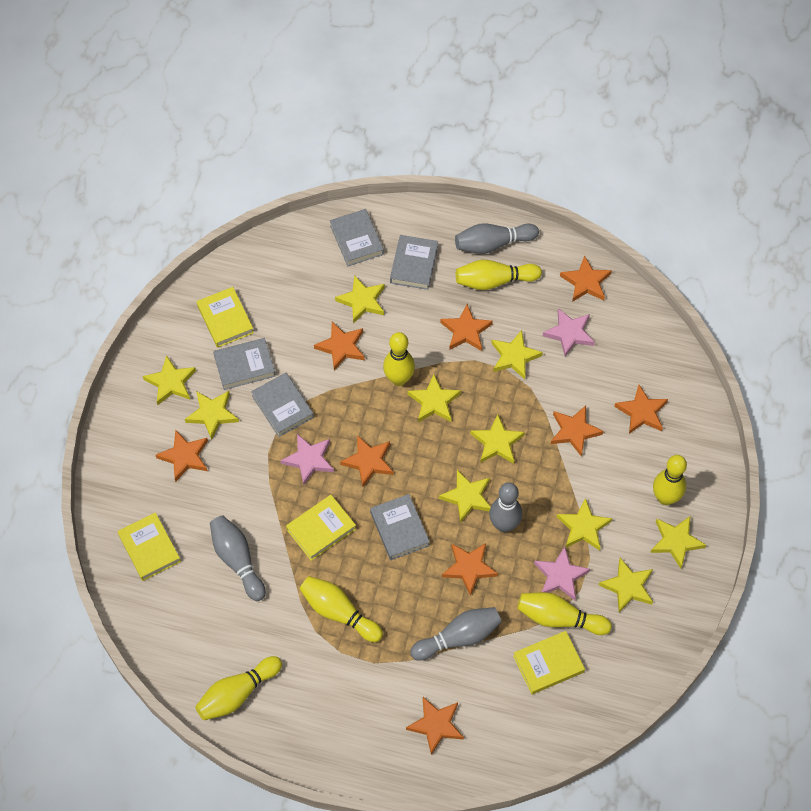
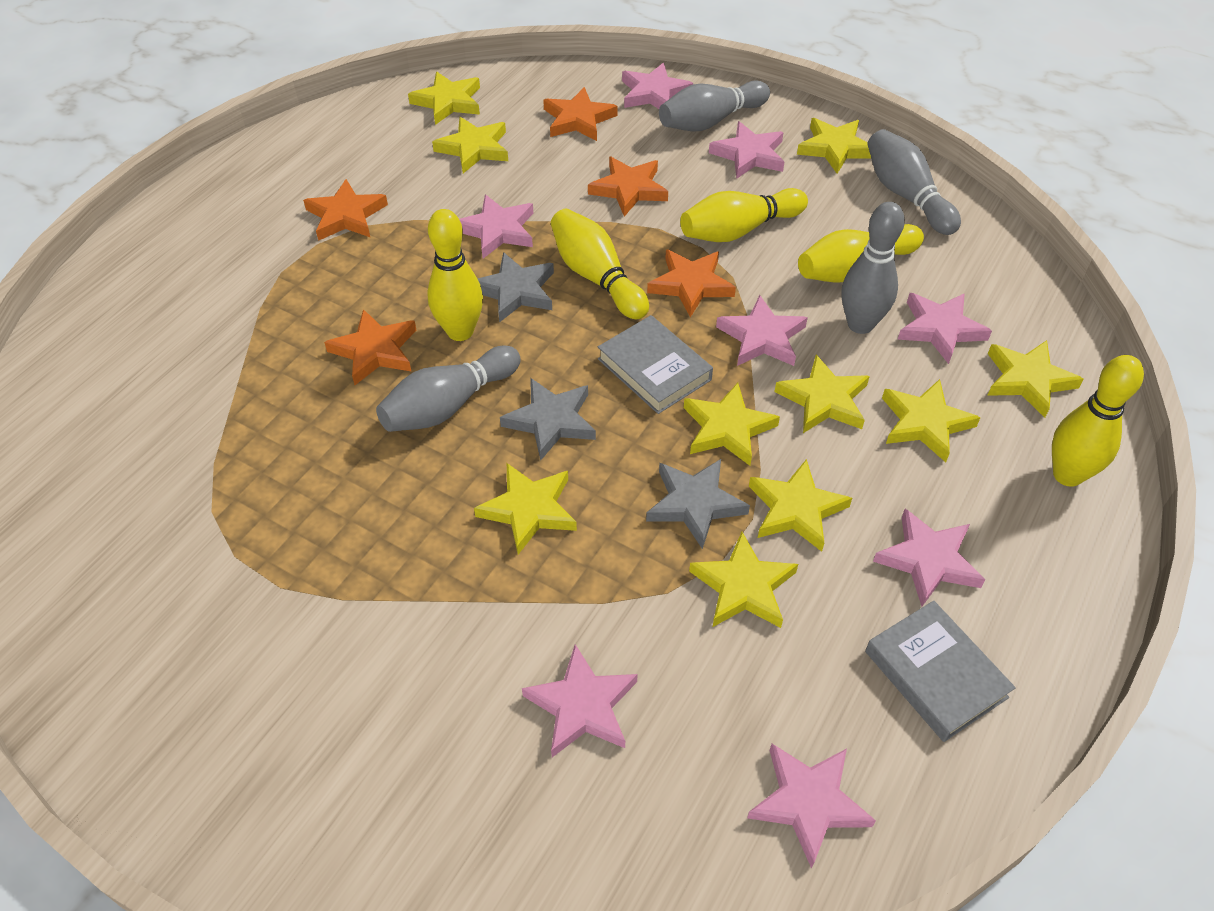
grey book: [213,338,275,390] [251,373,314,437] [330,209,384,266] [370,494,430,560] [390,235,438,290] = 5 -> [598,315,713,414] [865,601,1016,742] = 2
grey star: none = 0 -> [477,252,554,323] [500,378,596,460] [646,459,750,549] = 3
orange star: [156,430,208,482] [314,322,365,371] [340,435,393,487] [406,697,464,755] [440,304,493,351] [442,543,498,596] [551,405,604,457] [560,255,612,302] [614,385,668,434] = 9 -> [303,179,388,241] [324,309,417,385] [543,87,618,141] [588,157,668,217] [647,249,736,317] = 5
pink star: [281,434,334,485] [534,547,590,601] [543,308,595,357] = 3 -> [459,194,533,258] [522,644,638,757] [622,63,693,109] [709,121,784,179] [716,295,808,366] [747,744,876,869] [873,509,985,607] [898,293,992,364] = 8
yellow book: [117,512,181,581] [197,287,254,348] [286,495,356,561] [513,631,585,695] = 4 -> none = 0
yellow bowling pin: [195,656,282,720] [300,576,383,642] [383,332,415,386] [456,260,542,290] [517,592,612,635] [653,455,687,505] = 6 -> [427,209,483,341] [551,209,649,319] [680,188,808,242] [798,224,924,283] [1052,355,1144,487] = 5

